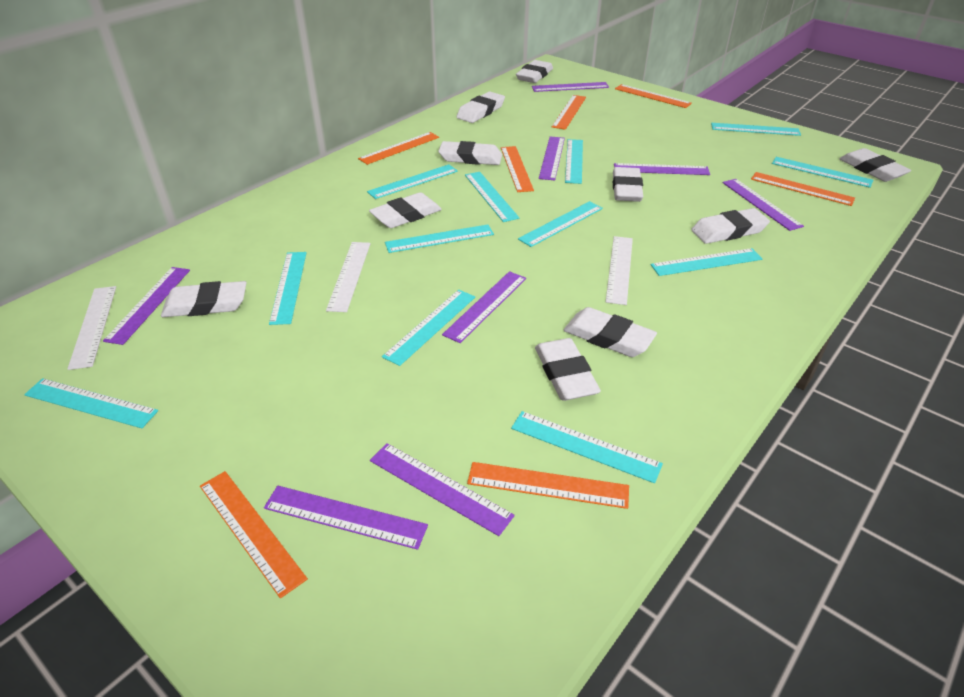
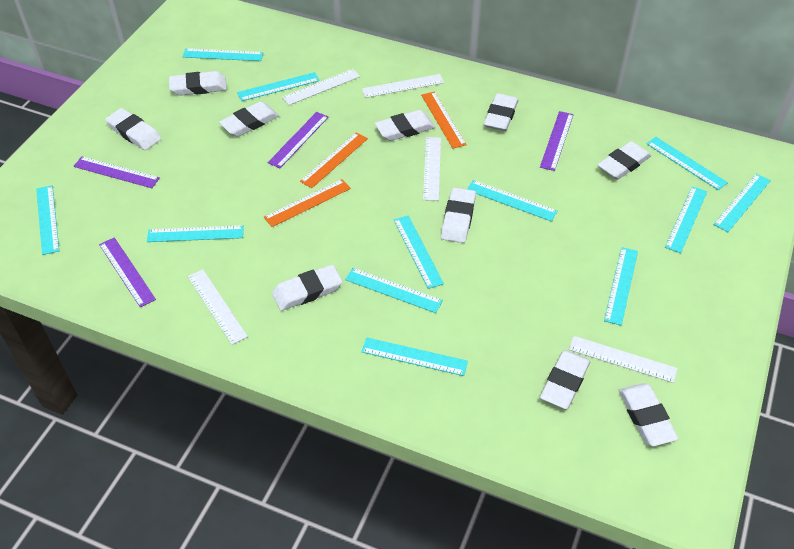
orange ruler: [200,471,308,598] [358,132,439,165] [467,462,629,509] [501,146,534,192] [552,95,586,130] [615,84,692,108] [751,172,855,206] = 7 -> [264,179,351,227] [300,132,368,188] [421,91,467,148] = 3
purple ruler: [103,267,190,345] [264,486,428,550] [370,443,515,536] [442,271,526,343] [532,82,609,92] [539,137,565,181] [614,163,710,175] [722,179,804,231] = 8 -> [73,156,160,188] [99,237,156,307] [268,112,329,168] [540,111,574,171] = 4
white ruler: [67,286,116,370] [326,242,370,312] [606,236,633,305] = 3 -> [187,269,248,345] [282,69,360,105] [362,74,444,98] [423,137,441,201] [569,336,677,383] = 5

